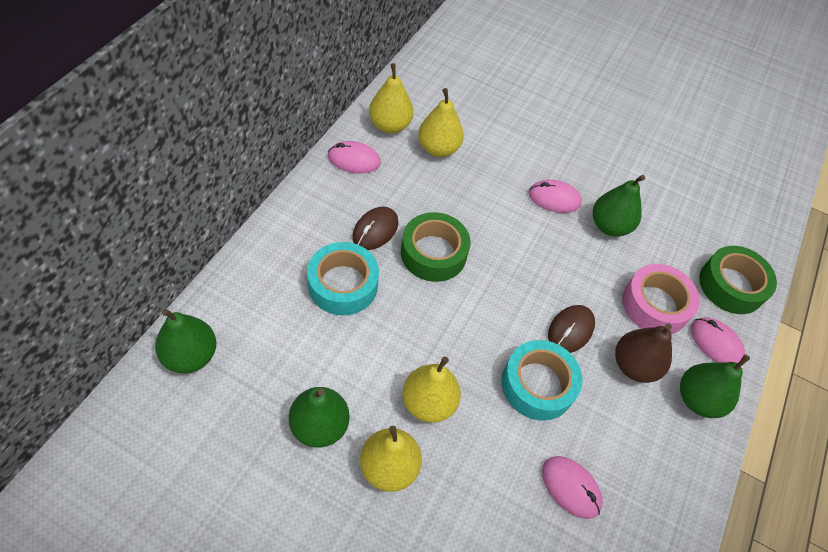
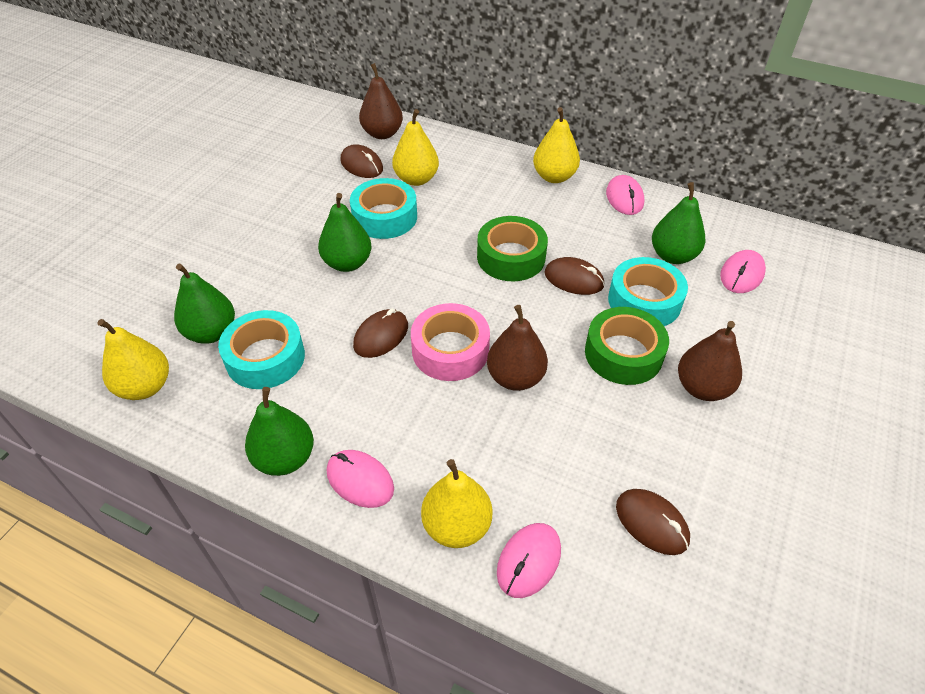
brown mouse: [352,206,398,250] [548,305,595,353] = 2 -> [340,144,383,178] [353,308,408,358] [544,257,605,295] [616,489,690,555] = 4
brown pear: [615,324,672,383] = 1 -> [359,63,403,139] [487,305,548,391] [678,321,742,401] = 3
turquoise tape: [307,242,379,315] [502,340,583,421] = 2 -> [218,310,305,389] [350,178,417,239] [608,257,688,326] = 3

